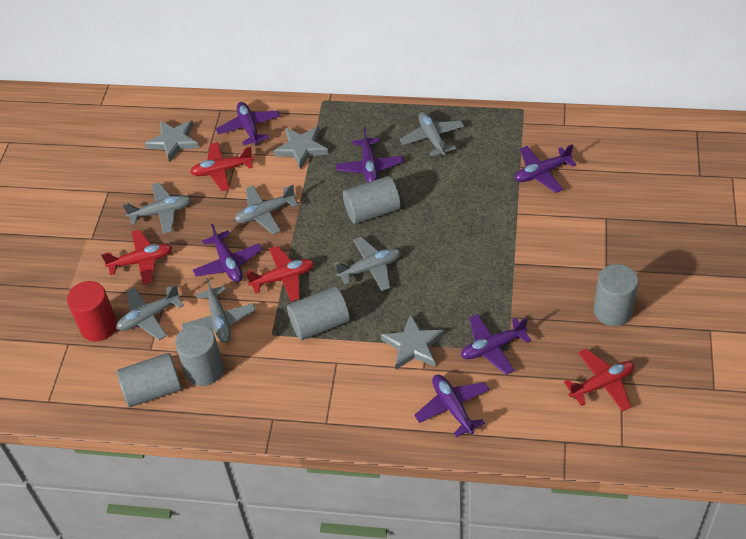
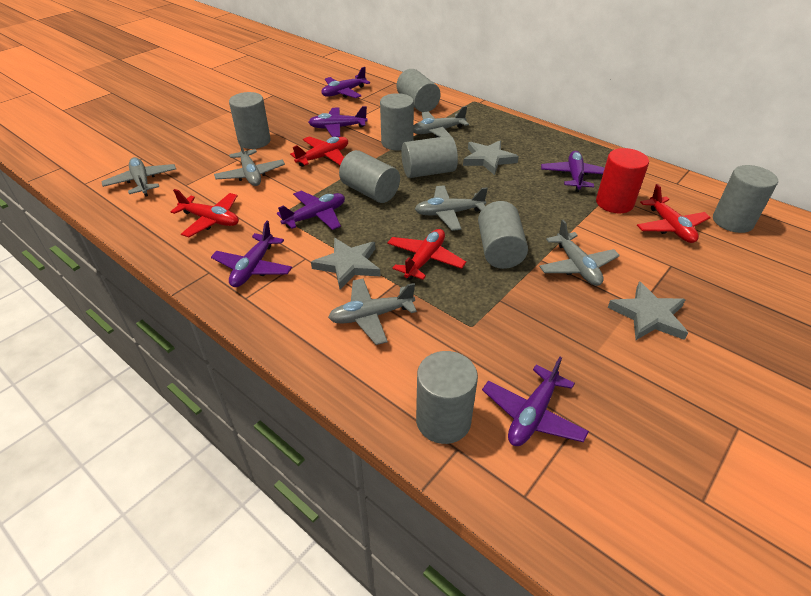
grey cylinder: [117,353,182,407] [175,324,224,386] [287,286,350,340] [343,176,401,224] [593,264,638,326] = 5 -> [229,92,271,149] [339,150,400,203] [380,93,414,150] [397,69,440,112] [401,136,458,178] [416,351,478,444] [478,201,528,269] [713,165,778,233] = 8

